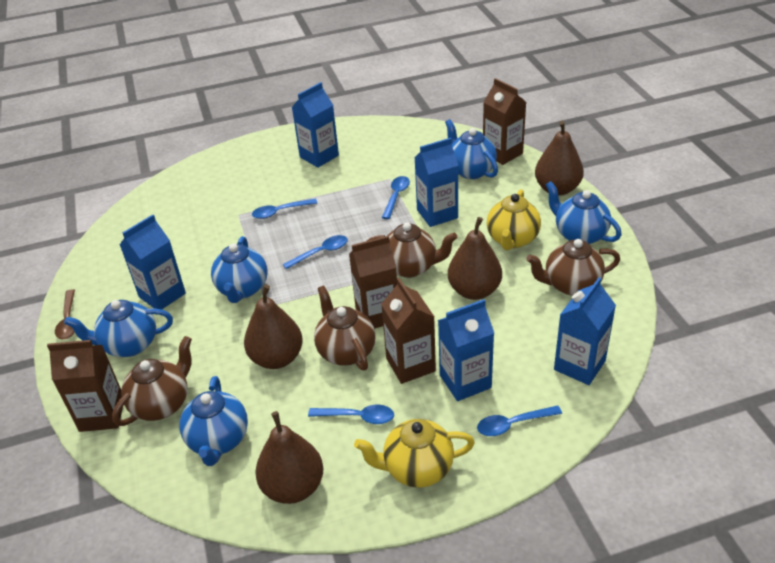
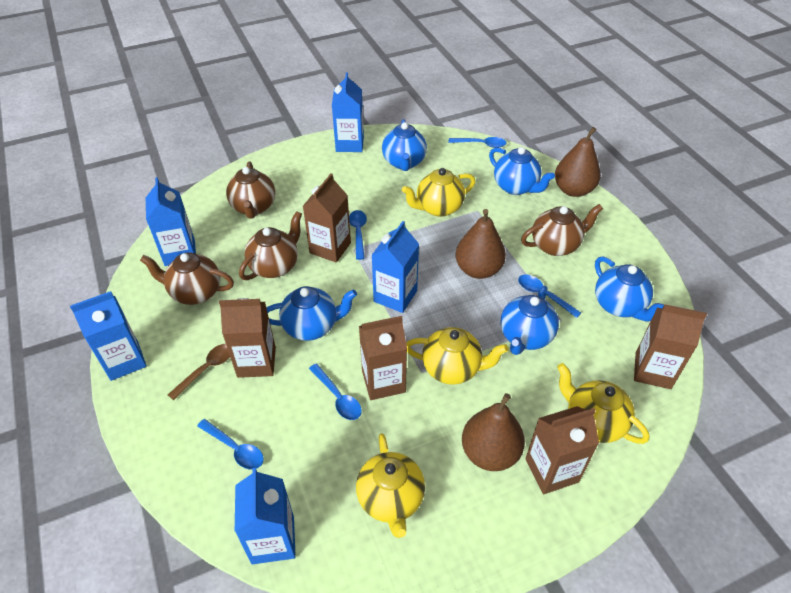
brown carton: [47,340,123,432] [349,236,397,329] [381,278,436,384] [483,78,526,165] = 4 -> [219,298,276,378] [303,173,351,263] [359,316,407,400] [525,406,599,494] [634,304,707,389] = 5
brown pear: [244,285,303,369] [255,411,323,504] [448,217,502,300] [535,121,584,196] = 4 -> [455,209,506,279] [462,393,525,471] [555,127,601,197] = 3
yellow teapot: [354,419,475,488] [487,189,541,250] = 2 -> [356,433,425,538] [402,168,476,217] [406,327,508,385] [557,363,649,444] = 4

